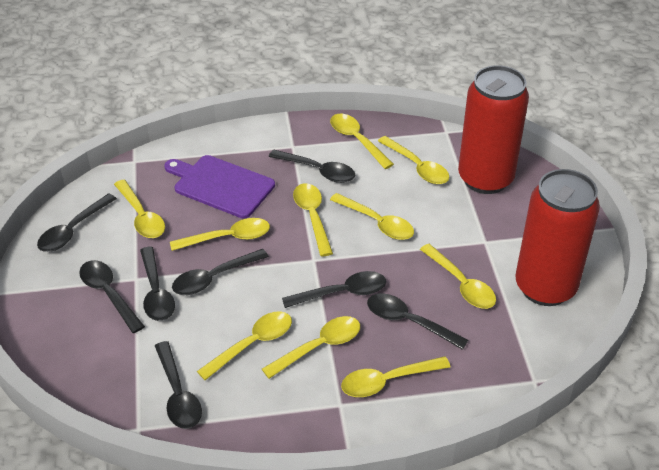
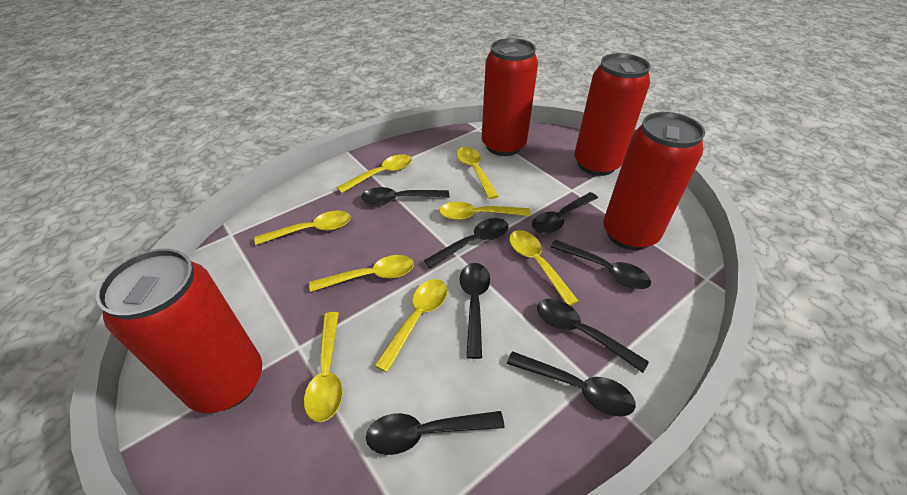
purple cutting board: [164,155,275,218] = 1 -> none = 0
red can: [458,65,529,194] [516,169,600,306] = 2 -> [96,249,262,413] [482,38,538,156] [574,53,651,176] [603,112,705,250] = 4
yellow spoon: [114,180,165,238] [170,218,270,251] [197,311,292,380] [262,316,360,379] [293,183,333,256] [330,114,394,169] [330,193,414,240] [341,356,451,397] [378,136,449,184] [420,244,496,309] = 10 -> [254,211,351,245] [304,312,343,422] [309,255,414,292] [337,154,412,193] [374,279,448,372] [439,202,530,220] [457,147,499,199] [509,230,578,306] = 8

